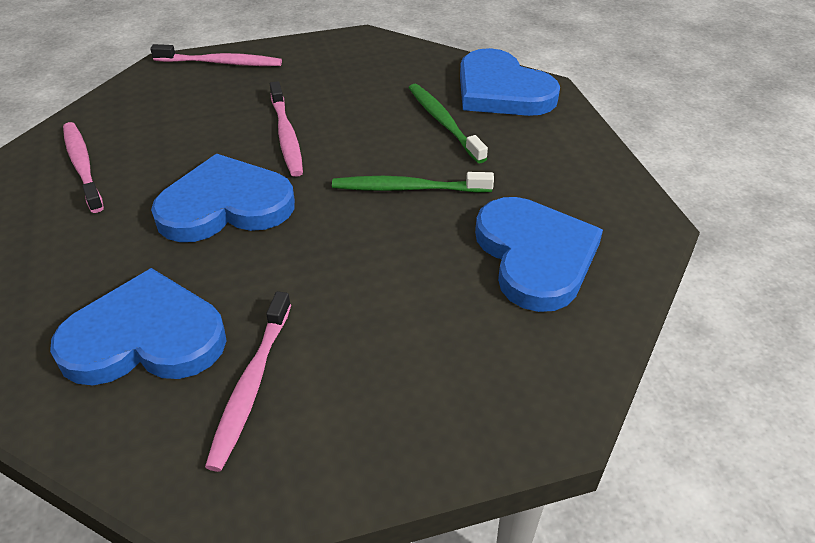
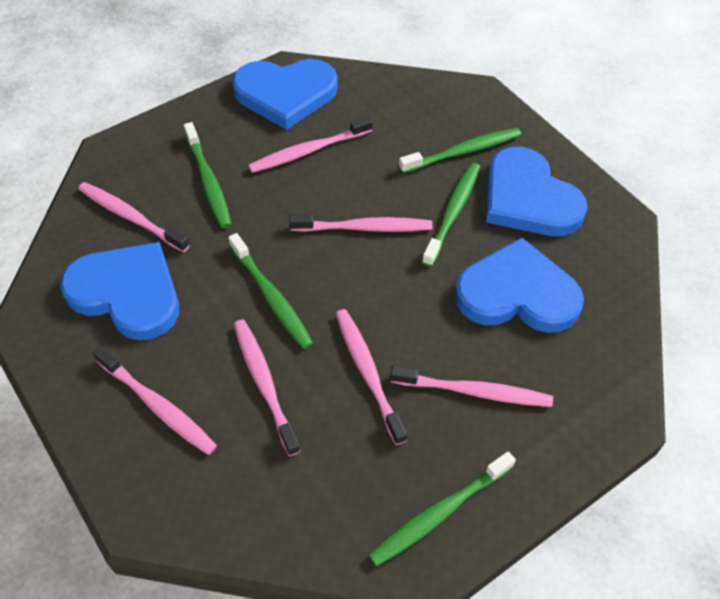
green toothbrush: [332,172,494,193] [409,84,488,163] = 2 -> [184,122,232,228] [228,233,313,349] [369,451,516,566] [399,128,521,173] [422,163,480,267] = 5
pink toothbrush: [63,122,104,213] [150,44,282,66] [205,291,291,472] [270,81,303,177] = 4 -> [78,182,190,252] [93,346,217,455] [233,320,300,456] [248,116,373,173] [289,214,432,232] [335,309,407,445] [390,365,553,407] = 7

